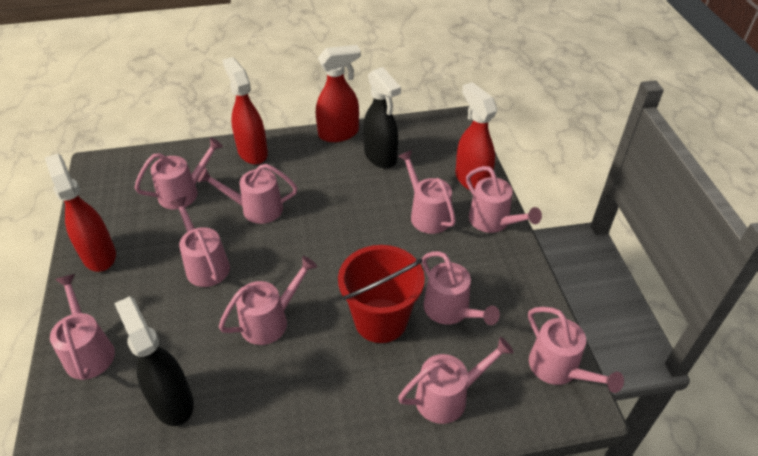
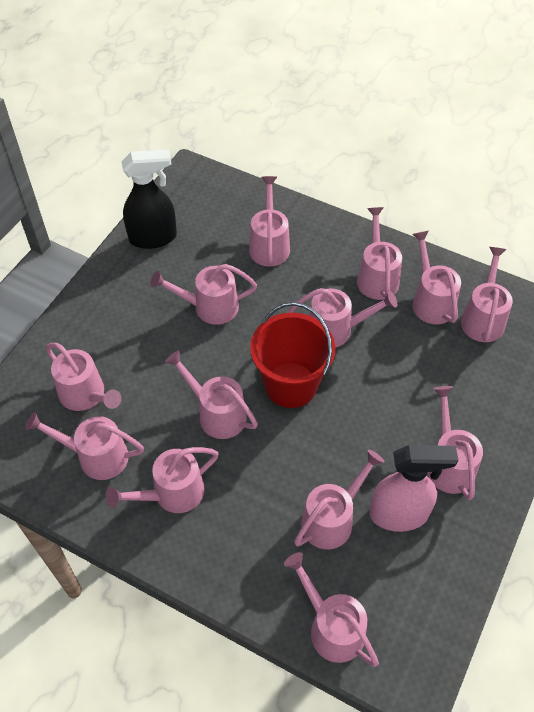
black spray bottle: [114,296,194,426] [363,67,401,168] = 2 -> [122,149,177,249] = 1
pink spray bottle: none = 0 -> [369,445,458,532] = 1
pink watering can: [50,274,115,380] [135,137,223,209] [170,196,230,287] [198,164,298,224] [219,256,317,345] [398,150,456,234] [398,337,514,424] [422,251,500,325] [466,166,542,233] [528,307,624,393] = 10 -> [25,412,144,480] [46,343,121,411] [105,447,219,513] [150,264,257,325] [165,350,258,439] [249,176,290,267] [284,552,379,667] [289,288,397,348] [294,450,385,549] [357,207,402,300] [412,231,461,324] [427,386,483,500] [461,247,513,342] = 13
red spray bottle: [45,154,116,272] [222,57,268,164] [316,45,361,142] [456,82,497,190] = 4 -> none = 0

